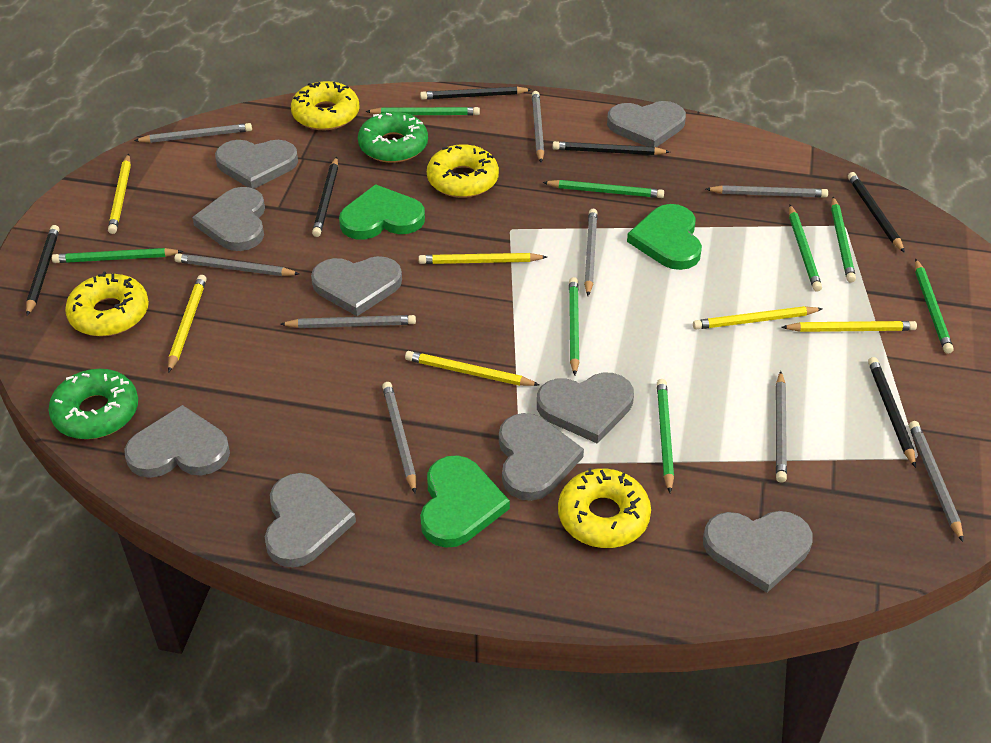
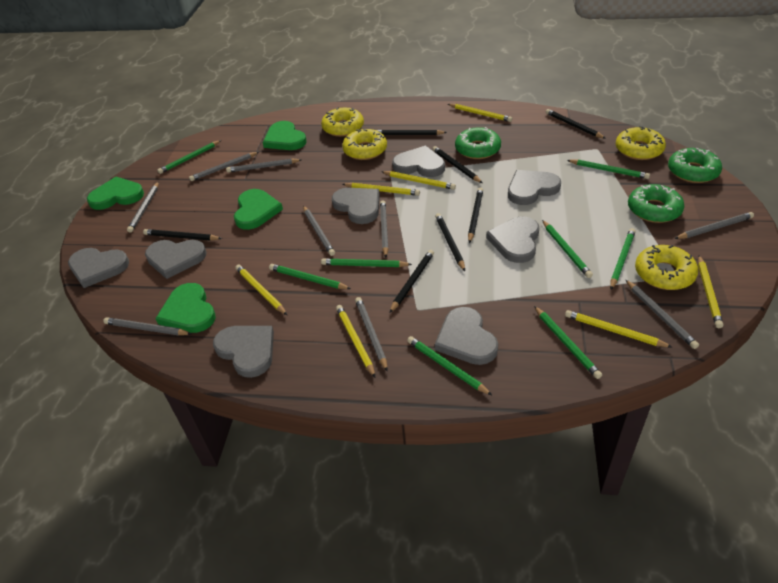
black pencil: [26,225,59,316] [312,157,338,237] [420,87,532,100] [552,141,670,155] [848,172,905,253] [868,357,916,468] = 6 -> [143,229,222,241] [377,130,447,135] [390,250,434,313] [432,146,482,183] [435,213,465,271] [468,188,483,243] [546,109,606,139] = 7
green donut: [49,369,138,439] [358,112,428,163] = 2 -> [455,127,501,159] [628,184,684,223] [668,148,722,183] = 3
green heart: [339,184,425,240] [420,455,510,548] [627,204,702,270] = 3 -> [87,177,144,210] [155,283,216,333] [234,189,283,230] [263,121,307,150] = 4
grey heart: [124,405,230,478] [192,187,265,251] [215,140,298,189] [265,473,356,568] [311,256,402,316] [499,413,584,501] [537,373,634,444] [607,101,686,147] [703,511,813,593] = 9 -> [68,248,129,288] [145,240,207,279] [213,326,274,378] [332,188,380,224] [392,145,445,177] [435,307,498,365] [486,216,539,263] [508,170,561,205] = 8
yellow pencil: [108,154,131,234] [168,275,207,373] [405,351,539,386] [419,253,547,264] [693,306,823,329] [781,321,917,332] = 6 -> [235,264,287,315] [336,305,375,377] [342,183,420,196] [382,171,456,190] [448,104,512,122] [565,310,672,347] [698,255,723,328] = 7

